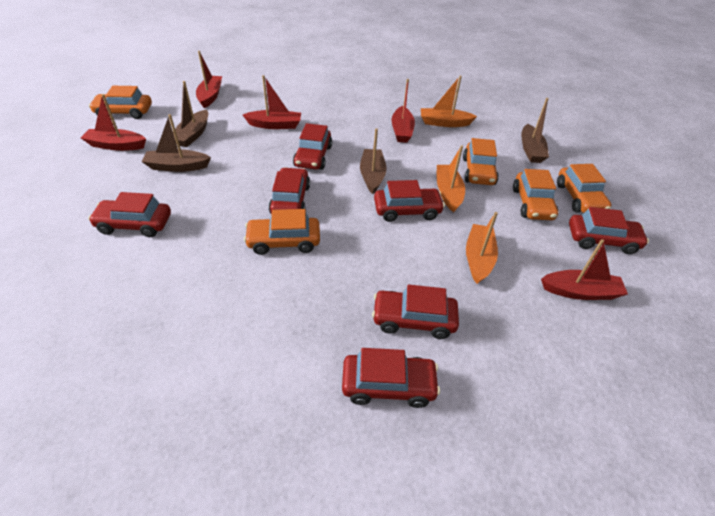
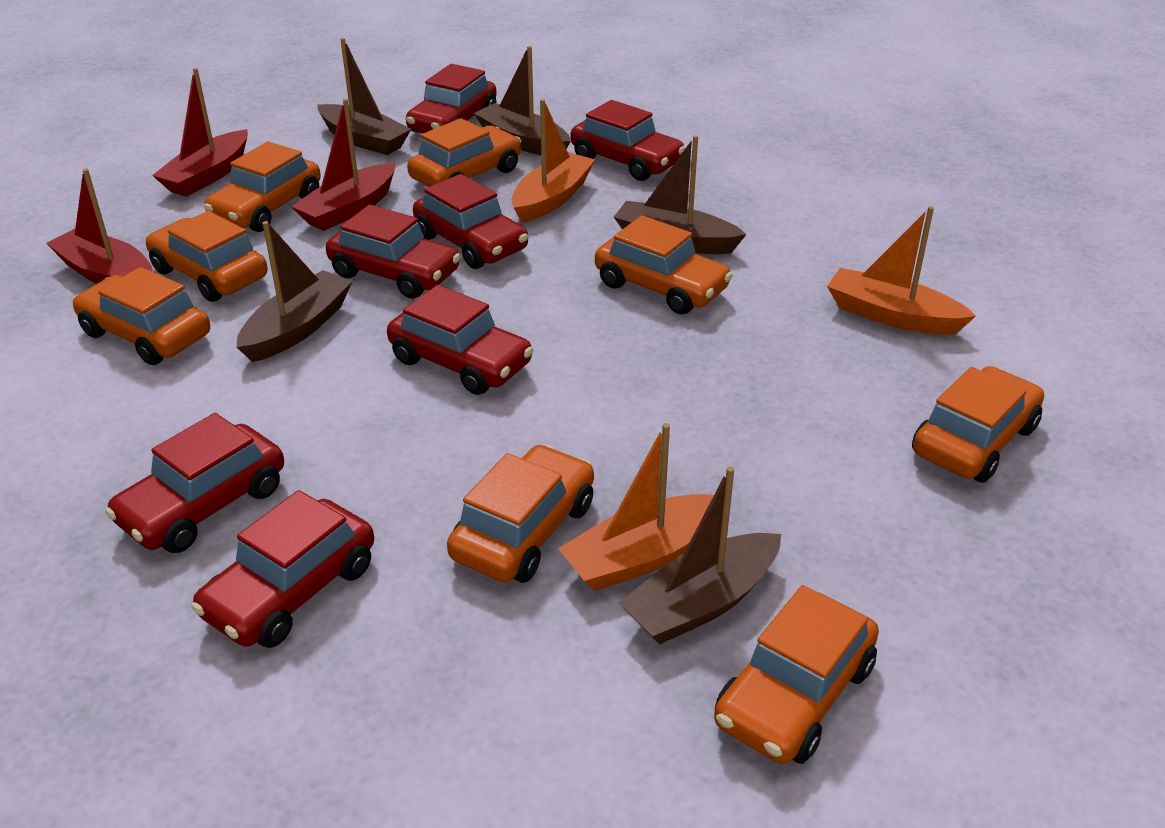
brown boat: [141,114,211,172] [173,81,208,147] [360,128,387,194] [521,98,549,163] = 4 -> [237,221,353,362] [318,38,411,155] [474,46,571,155] [614,135,747,254] [619,466,781,644] = 5
orange car: [89,86,152,119] [244,209,320,255] [463,138,499,185] [513,169,558,220] [557,164,611,213] = 5 -> [73,267,210,365] [146,211,268,302] [204,141,321,232] [407,118,521,187] [447,444,594,583] [595,215,733,315] [714,585,879,764] [912,366,1044,483] = 8
red boat: [81,94,146,151] [196,51,222,108] [243,75,301,129] [391,79,415,143] [541,239,628,300] = 5 -> [46,168,152,284] [152,68,248,197] [291,99,396,231] = 3

